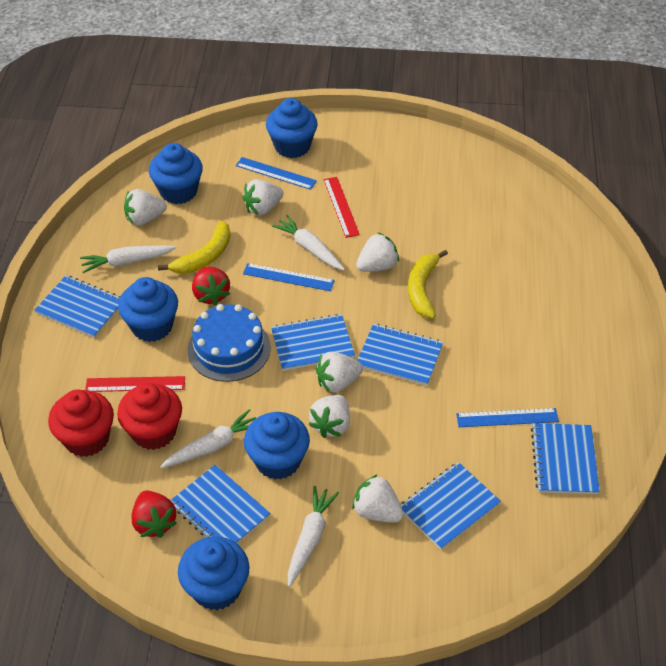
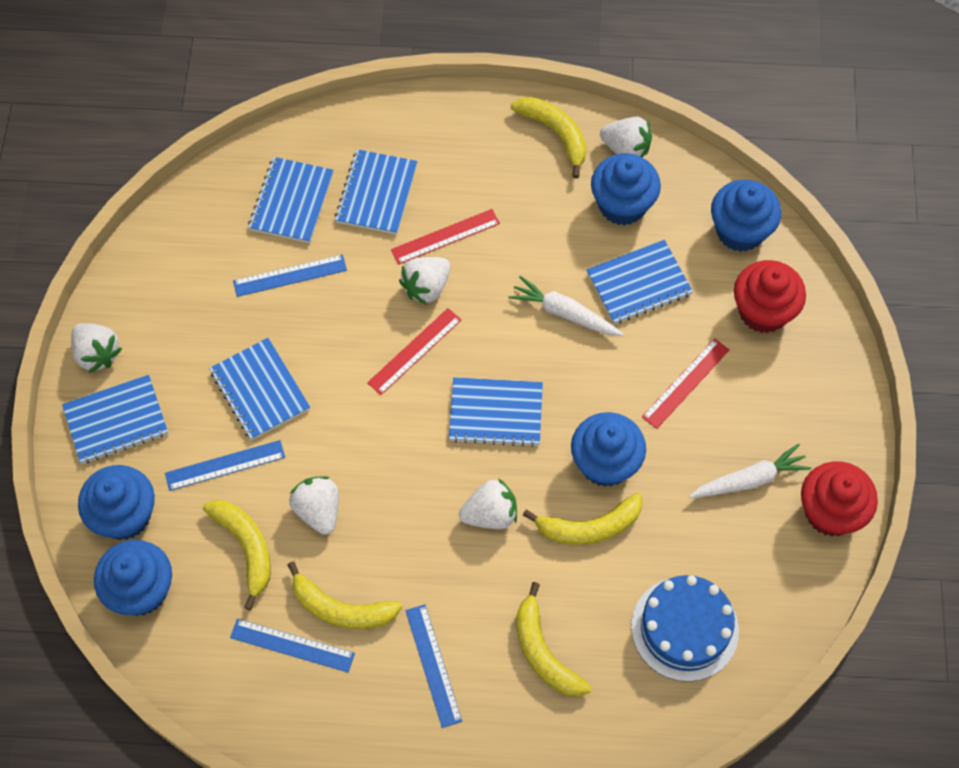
blue ruler: [236,157,317,190] [243,263,335,291] [456,408,559,427] = 3 -> [165,440,285,491] [230,619,355,673] [233,254,347,297] [405,604,462,728] = 4
red ruler: [85,376,185,392] [324,177,360,238] = 2 -> [367,308,462,395] [391,209,500,264] [642,338,729,429] = 3
red strawberry: [131,491,177,538] [192,267,230,306] = 2 -> none = 0
white carrot: [80,245,176,273] [160,409,256,468] [272,215,345,270] [288,486,339,587] = 4 -> [508,276,624,336] [689,444,811,498] = 2
white strawberry: [124,189,167,225] [242,179,284,215] [308,395,350,438] [316,352,363,393] [352,474,404,523] [356,232,399,272] = 6 -> [71,323,122,373] [289,476,338,535] [399,257,450,305] [459,478,517,529] [600,117,652,158] = 5
yellow banana: [158,221,231,274] [408,250,448,319] = 2 -> [203,500,271,610] [288,561,402,629] [511,97,586,178] [517,582,592,697] [523,493,642,545] = 5

